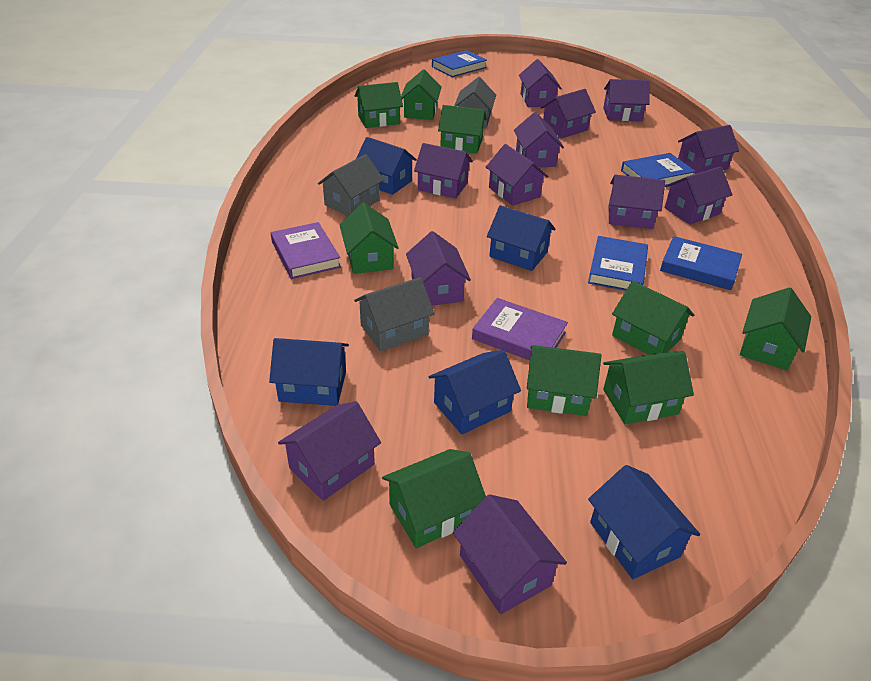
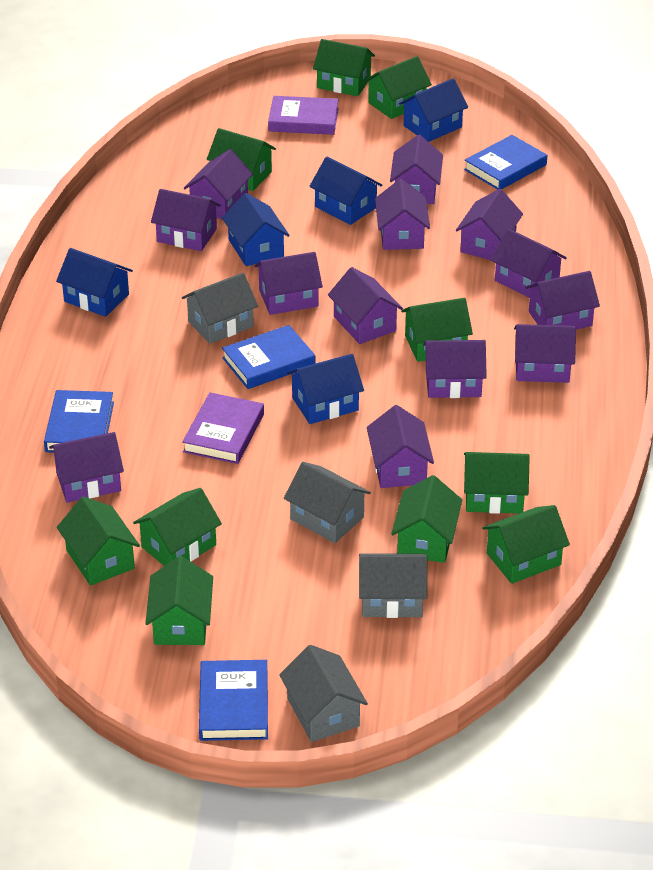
green house: [339,202,399,274] [355,82,403,128] [382,449,486,548] [401,69,442,120] [438,105,487,153] [527,345,601,416] [603,352,694,424] [612,281,694,355] [740,287,811,371] = 9 -> [57,496,140,586] [133,488,222,566] [145,556,213,645] [207,128,276,191] [313,39,375,96] [364,56,432,119] [391,475,462,563] [401,298,473,362] [464,452,530,514] [482,505,570,584] = 10
grey house: [318,154,384,216] [354,277,435,351] [454,77,496,128] = 3 -> [182,273,258,344] [279,645,368,742] [284,462,371,543] [359,553,427,618] = 4
purple house: [278,402,381,501] [406,231,471,306] [414,143,473,199] [453,494,567,614] [486,144,549,206] [514,112,564,168] [519,59,562,107] [541,89,596,138] [603,79,649,121] [609,175,665,229] [665,166,733,224] [678,125,739,174] = 12 -> [49,432,124,503] [151,189,220,251] [184,149,253,220] [254,252,323,315] [328,267,403,344] [367,405,434,488] [375,179,430,250] [390,135,443,204] [423,340,487,398] [456,189,523,260] [491,229,567,298] [514,324,576,383] [526,271,600,330] = 13

